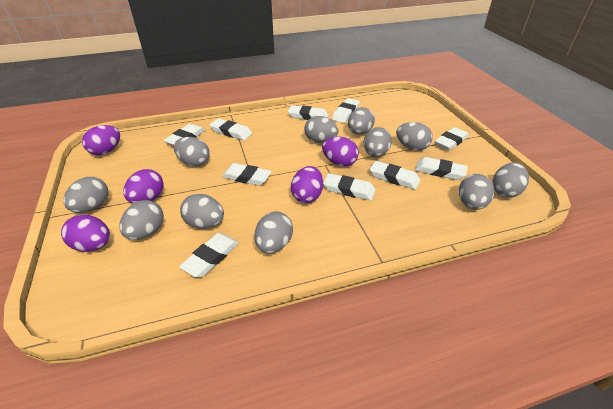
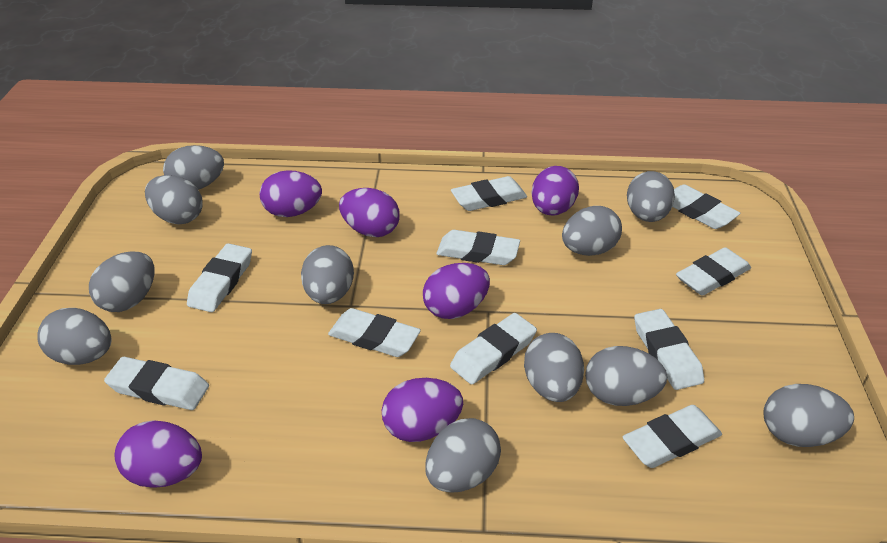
purple egg: [61,215,110,252] [82,125,120,155] [123,169,164,204] [291,166,323,203] [322,137,359,167] = 5 -> [115,420,202,488] [260,170,322,217] [339,188,400,237] [381,378,463,442] [423,263,490,319] [531,166,579,216] = 6

